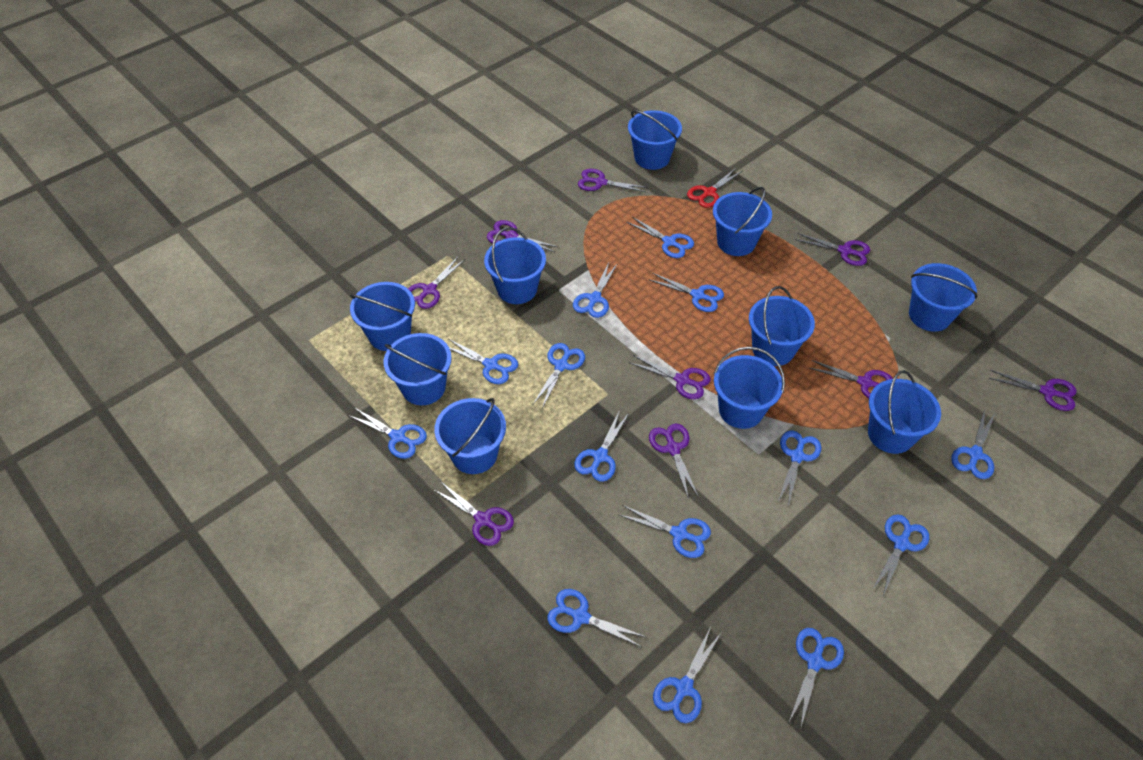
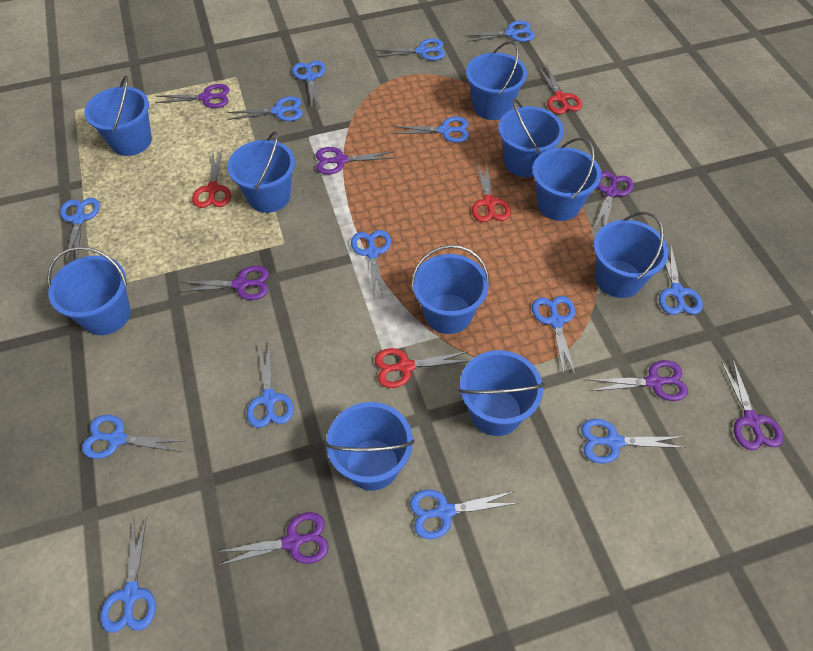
purple scissors: [408,257,464,309] [433,481,514,546] [487,220,558,252] [578,169,648,192] [630,355,710,399] [649,424,699,500] [795,233,870,266] [809,360,893,398] [989,370,1076,411] = 9 -> [155,84,229,108] [179,266,269,300] [216,512,329,566] [316,147,393,174] [589,360,688,401] [594,171,634,229] [721,360,783,450] = 7
red scissors: [687,168,742,208] = 1 -> [192,149,231,208] [375,348,471,388] [472,161,511,222] [538,66,582,114] = 4

